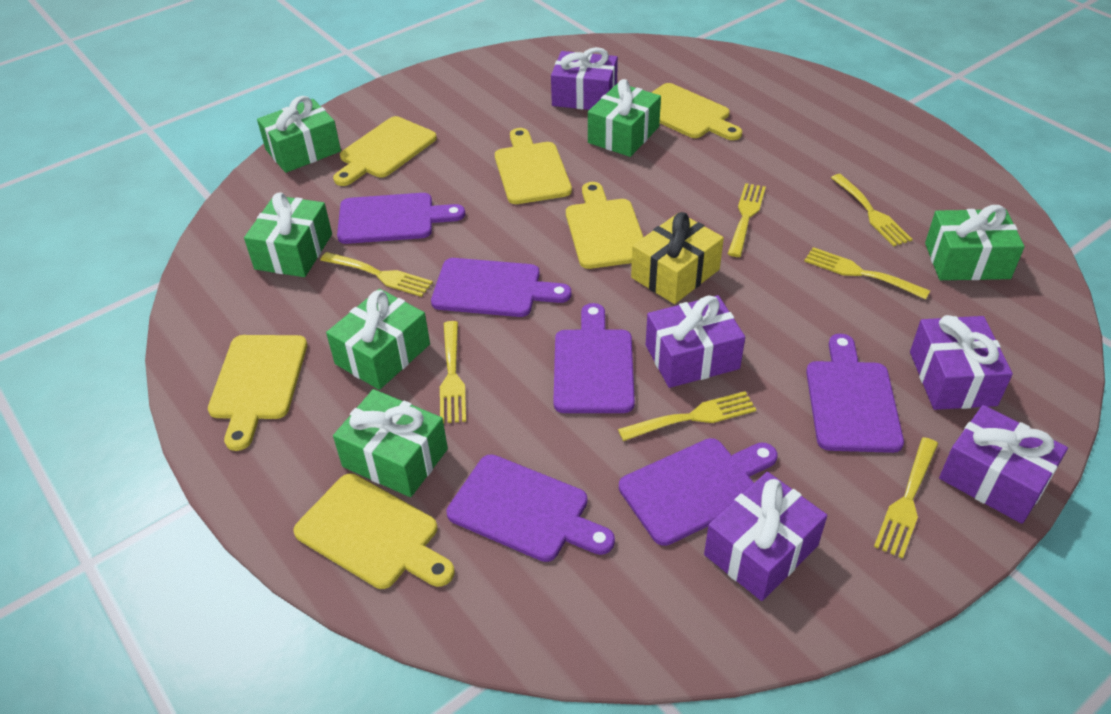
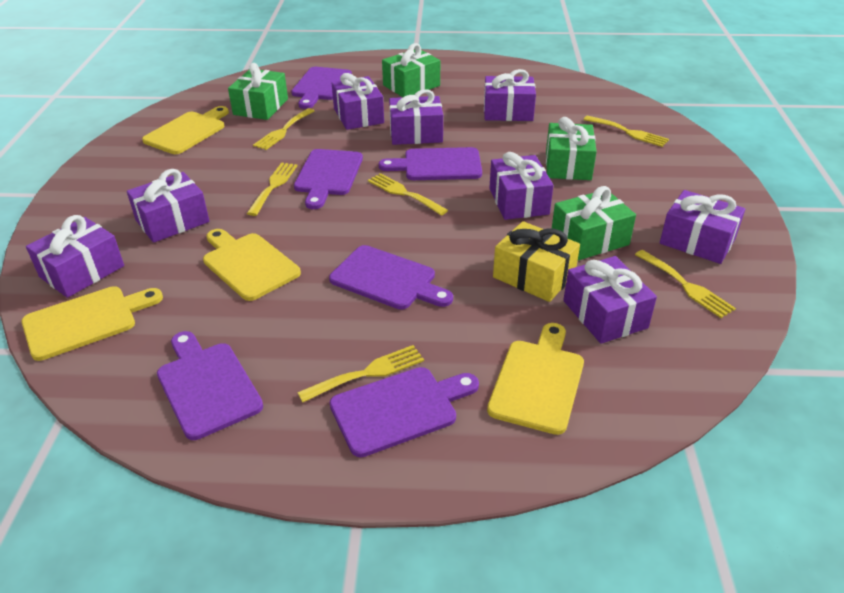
green gift: [244,193,332,277] [257,96,341,173] [326,289,430,390] [333,389,448,497] [588,79,661,157] [925,205,1025,280] = 6 -> [228,63,288,120] [382,43,440,97] [546,117,597,180] [552,186,636,260] = 4
purple gift: [551,47,618,110] [646,295,745,388] [704,472,827,601] [910,315,1013,410] [939,405,1068,524] = 5 -> [26,215,124,298] [127,169,210,243] [332,73,384,130] [389,89,443,145] [484,69,536,121] [489,152,553,220] [563,256,657,344] [660,190,745,264] = 8
yellow cutting board: [208,335,307,451] [293,474,455,589] [333,116,437,186] [495,128,572,204] [566,182,643,269] [651,83,742,140] = 6 -> [22,286,163,361] [142,106,229,154] [203,229,301,301] [487,323,584,435] = 4
yellow fork: [320,252,433,297] [440,321,466,423] [618,391,756,441] [728,183,766,257] [804,247,930,300] [831,174,913,247] [874,437,938,559] = 7 -> [247,162,298,216] [253,108,314,150] [297,345,424,403] [368,173,448,215] [583,115,669,147] [635,250,736,318] = 6

